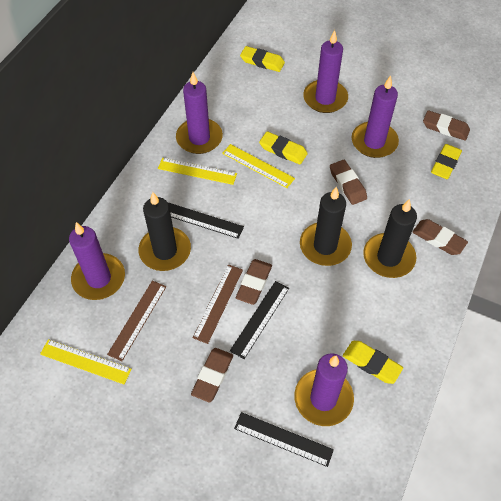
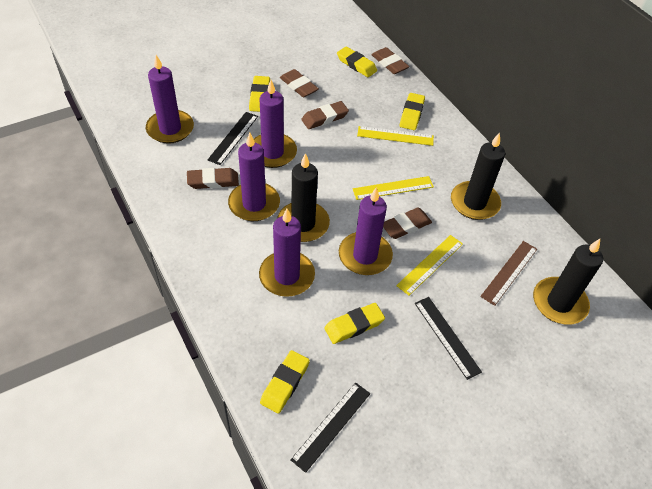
brown ruler: [107,280,166,361] [193,264,243,344] = 2 -> [480,241,537,306] = 1
yellow eraser: [240,46,285,72] [259,131,308,165] [343,341,403,384] [431,144,462,179] = 4 -> [249,76,270,112] [260,350,310,414] [324,303,385,344] [337,46,377,77] [400,93,425,130] = 5

